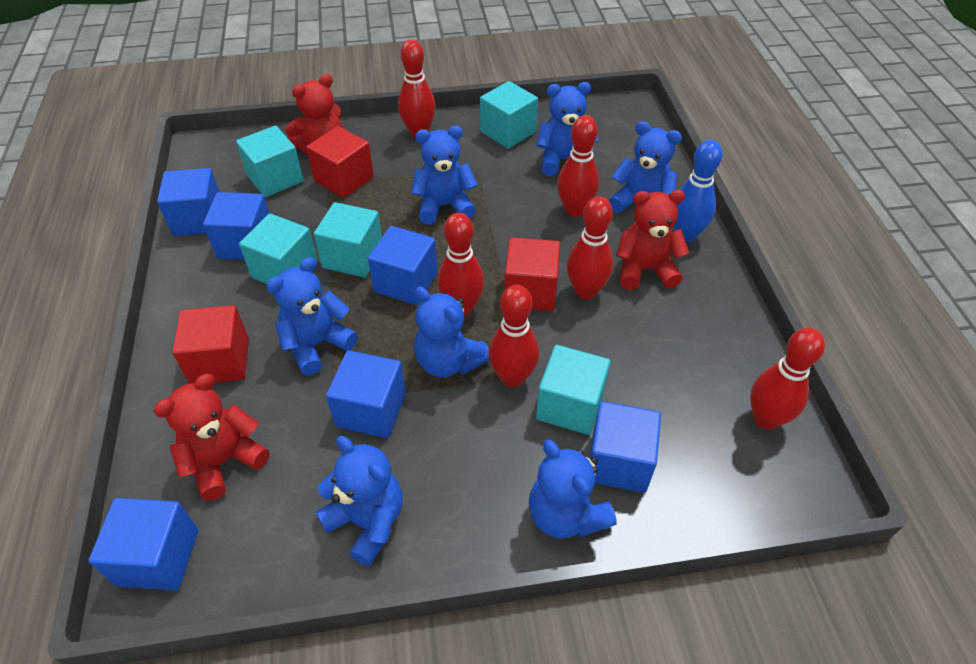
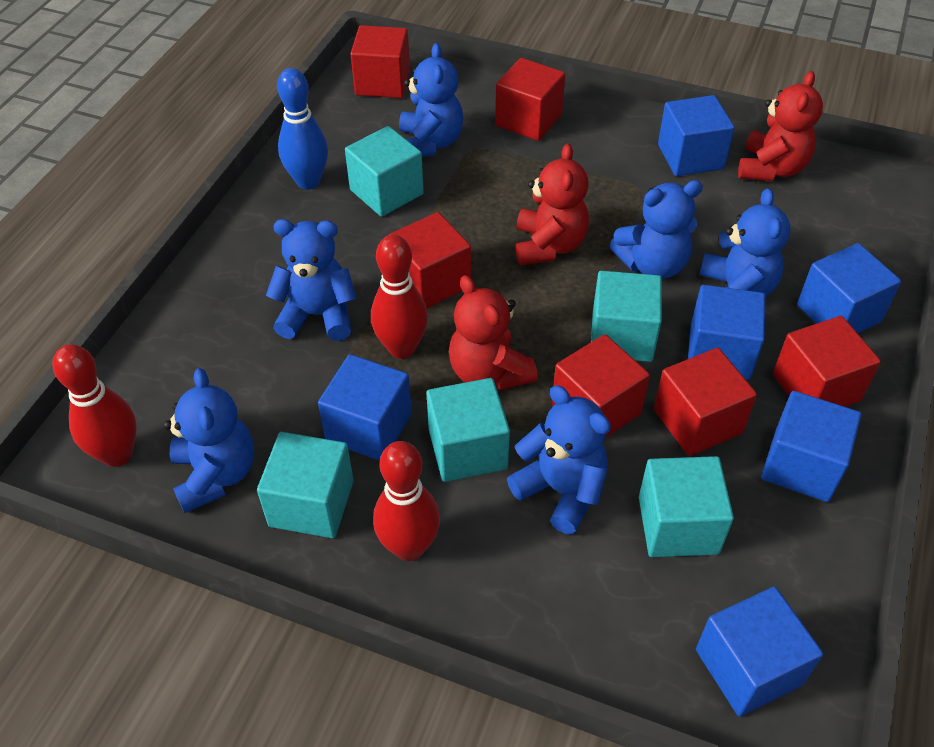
blue teddy bear: [266,257,358,375] [316,436,403,566] [411,126,478,225] [414,287,490,377] [529,439,617,538] [536,82,599,176] [609,121,682,213] = 7 -> [164,368,254,513] [266,219,357,341] [399,43,463,157] [507,385,611,534] [610,180,703,279] [700,188,790,297] = 6
red bowling pin: [398,40,436,138] [438,213,484,316] [489,285,539,387] [557,115,599,217] [567,196,613,300] [750,328,825,430] = 6 -> [53,344,137,467] [371,235,428,358] [373,441,440,561] = 3
red cube: [172,305,249,384] [306,126,374,198] [504,237,560,311] = 3 -> [351,25,410,98] [389,212,471,308] [495,58,565,141] [552,334,650,438] [654,348,757,456] [773,316,881,407] = 6

